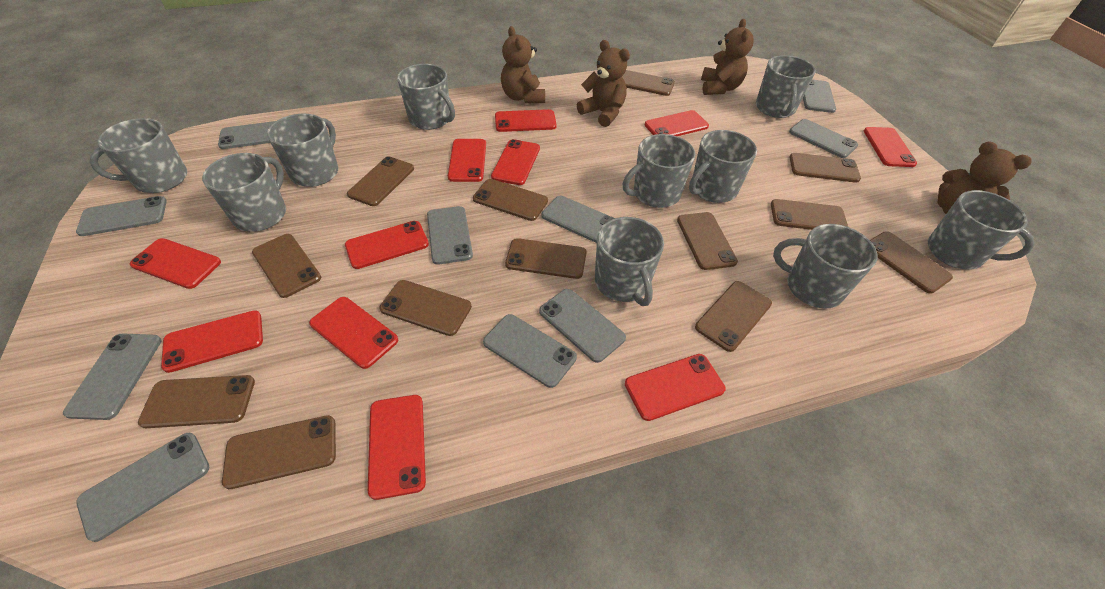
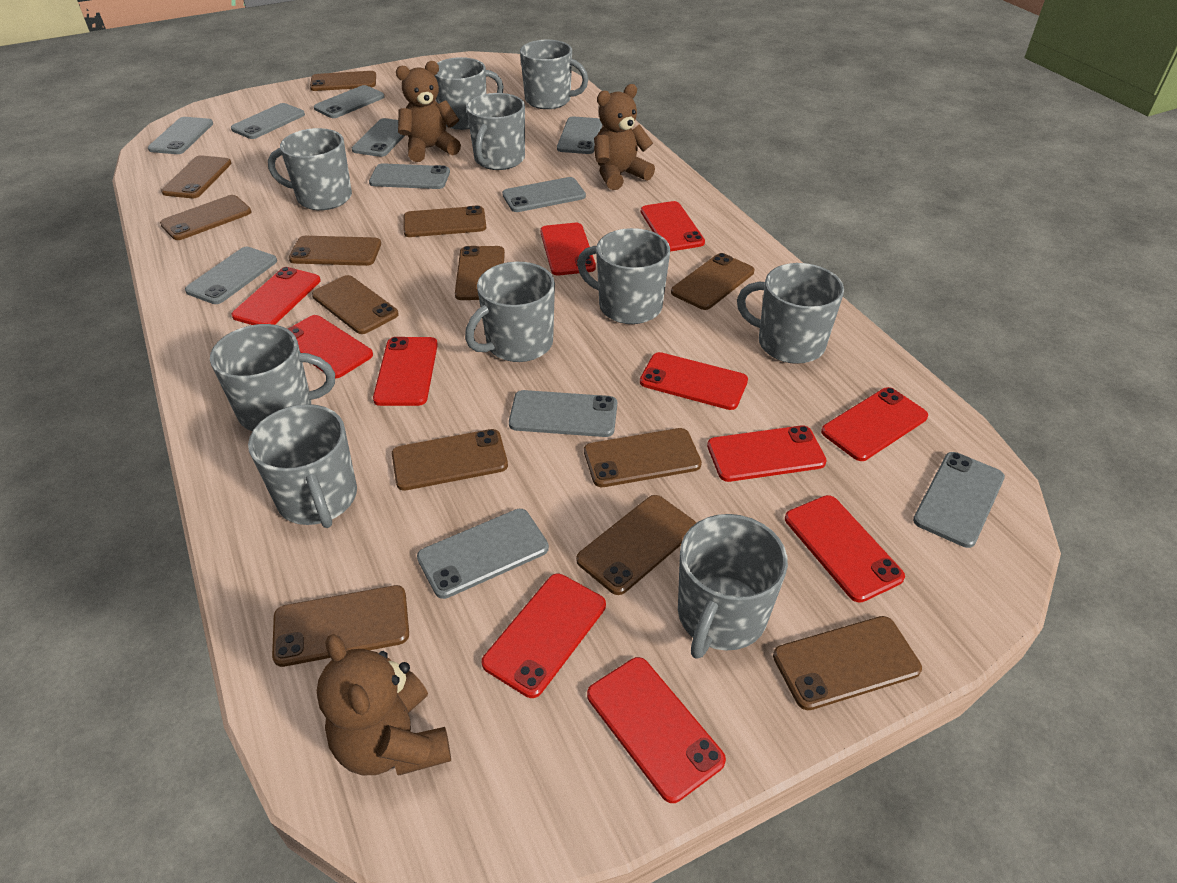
brown teddy bear: [501,26,545,104] [577,40,630,127] [701,19,754,95] [937,141,1032,214] = 4 -> [317,634,451,776] [396,61,461,162] [594,84,655,190] = 3
grey phone: [63,333,162,420] [76,196,167,236] [76,432,209,542] [218,121,276,149] [427,206,473,265] [483,314,577,388] [539,289,626,363] [542,196,615,243] [789,119,858,158] [803,79,836,113] = 10 -> [148,117,213,154] [185,247,277,304] [231,103,305,139] [314,85,385,118] [352,118,405,157] [369,163,450,189] [417,509,549,599] [502,177,586,212] [509,390,617,437] [557,116,602,154] [913,452,1005,548] = 11

